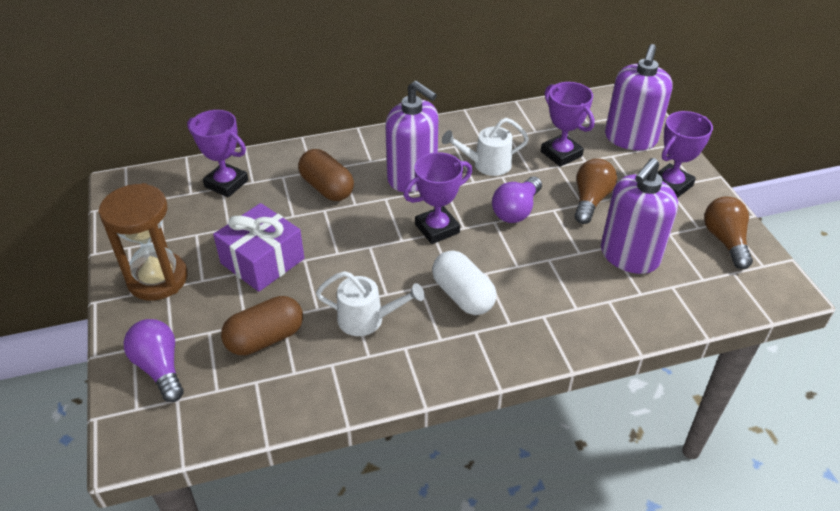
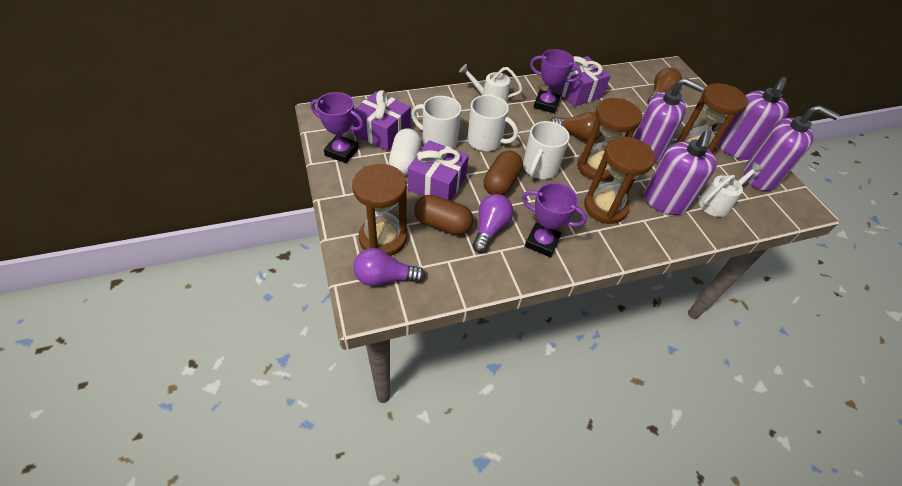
brown hourglass: [98,183,188,301] = 1 -> [352,164,407,256] [577,98,642,182] [584,137,655,224] [676,83,748,156] = 4
purple gift: [213,203,304,292] = 1 -> [352,90,411,151] [408,140,469,201] [554,56,611,107] = 3
purple soap dispenser: [385,81,439,192] [601,158,678,274] [605,44,673,150] = 3 -> [633,78,705,164] [644,130,717,215] [717,77,789,160] [744,105,840,191] = 4
purple trophy: [187,110,248,197] [403,152,472,244] [541,82,595,167] [657,111,713,198] = 4 -> [311,92,364,163] [522,183,587,257] [530,49,582,113] = 3
white mug: none = 0 -> [411,96,462,149] [467,95,518,151] [523,121,570,179] = 3

